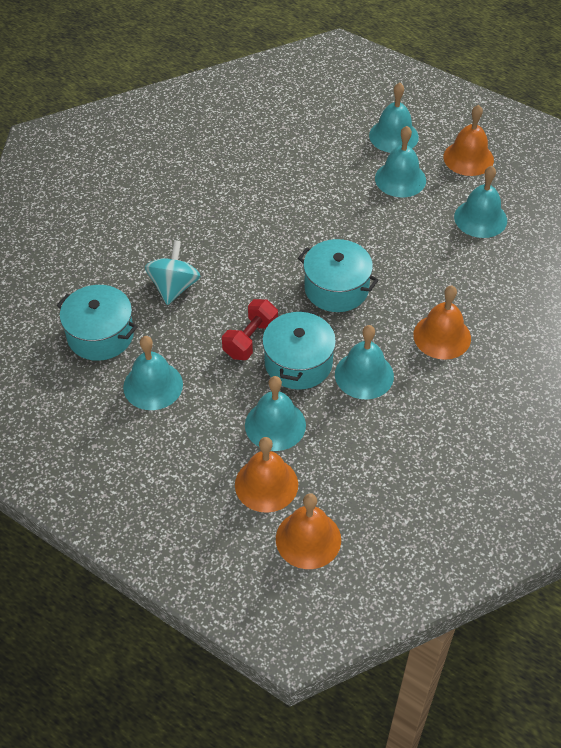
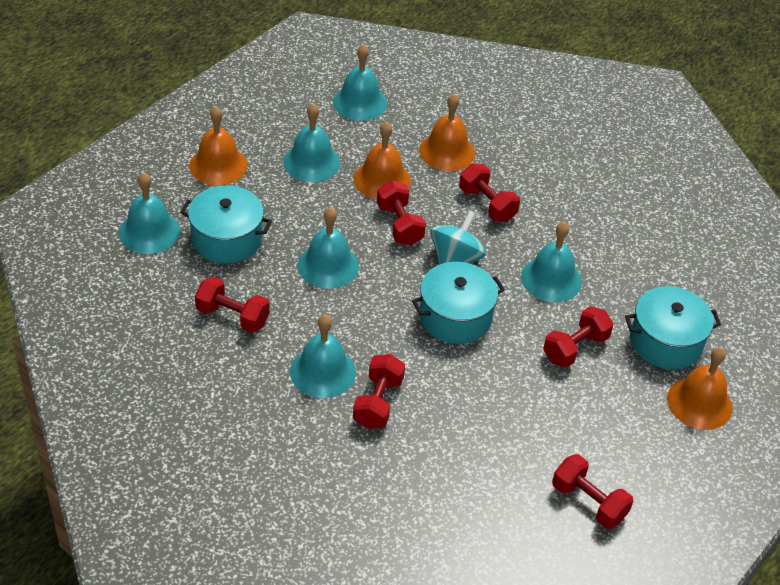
red dumbbell: [222,299,278,360] = 1 -> [195,277,270,333] [353,354,405,429] [377,181,426,246] [459,163,520,222] [543,306,614,368] [552,454,633,529] = 6

